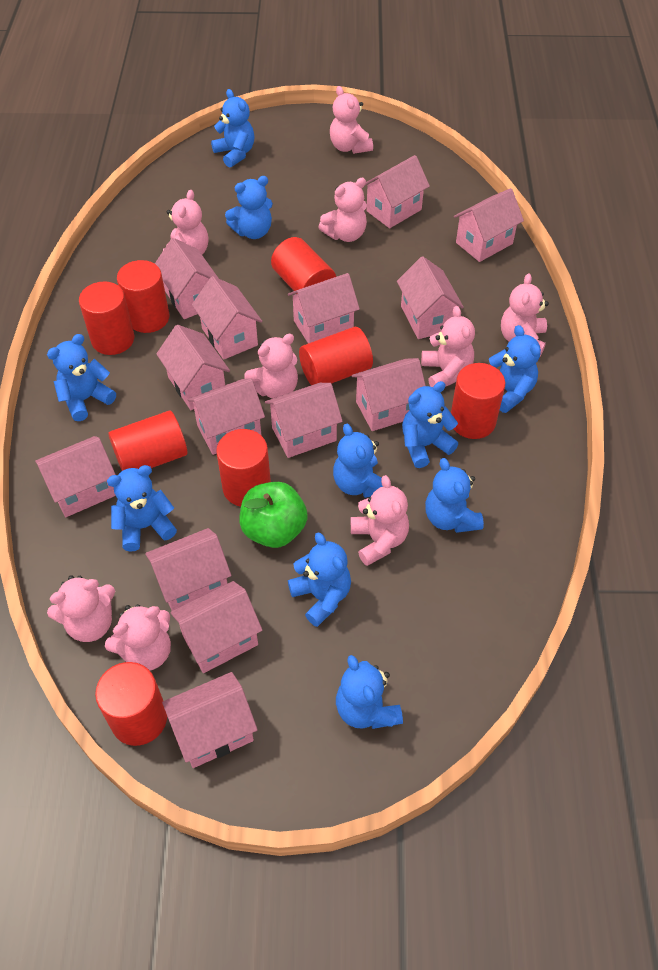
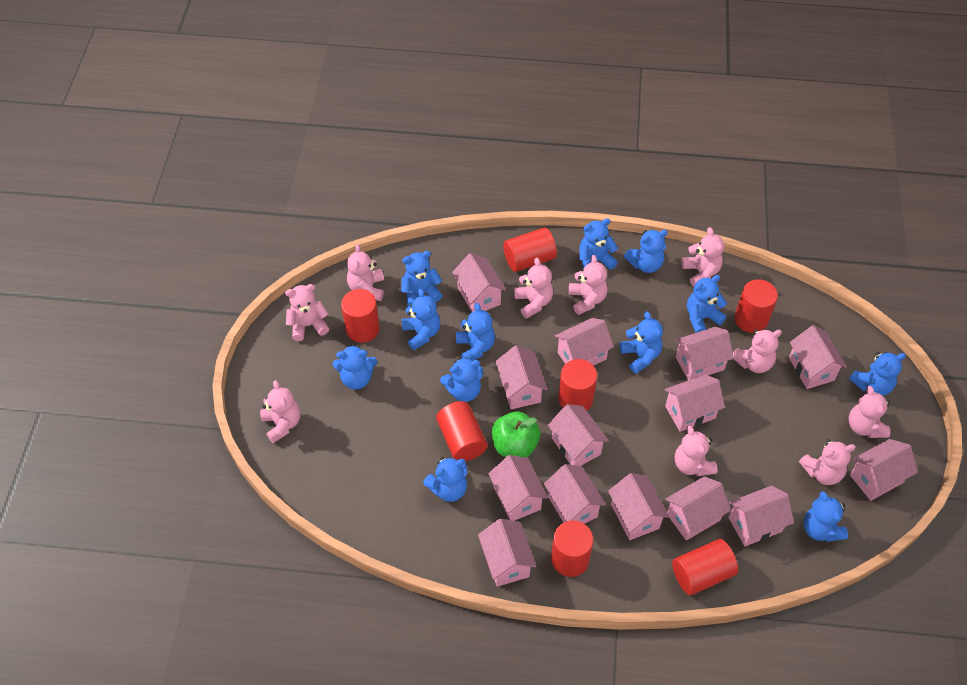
blue teddy bear: [47,334,116,421] [107,465,177,552] [211,89,255,168] [225,176,273,239] [288,532,351,627] [333,424,383,498] [336,655,403,729] [402,381,458,468] [425,458,484,533] [489,325,541,413] = 10 -> [332,344,377,390] [401,251,442,307] [402,289,440,350] [423,457,468,502] [440,357,483,402] [456,303,495,361] [579,218,618,270] [620,312,663,374] [624,229,668,273] [687,275,727,333] [803,491,848,542] [849,352,906,395] = 12
pink teddy bear: [47,575,115,642] [105,604,171,671] [163,190,208,254] [244,334,298,399] [318,178,367,242] [330,86,373,154] [351,475,409,566] [421,306,475,387] [501,273,549,356] = 9 -> [260,380,300,443] [285,284,329,341] [347,244,384,301] [514,258,553,319] [569,255,608,315] [675,426,717,476] [681,227,724,287] [733,329,782,373] [799,439,856,485] [849,386,890,438] = 10
red cylinder: [79,281,134,355] [95,662,167,746] [108,411,188,471] [117,260,170,333] [216,429,271,507] [271,237,336,294] [299,327,373,385] [451,363,505,439] = 8 -> [341,289,380,343] [436,401,487,462] [503,228,557,272] [551,521,593,577] [558,359,597,411] [672,539,738,595] [735,279,778,333] = 7

